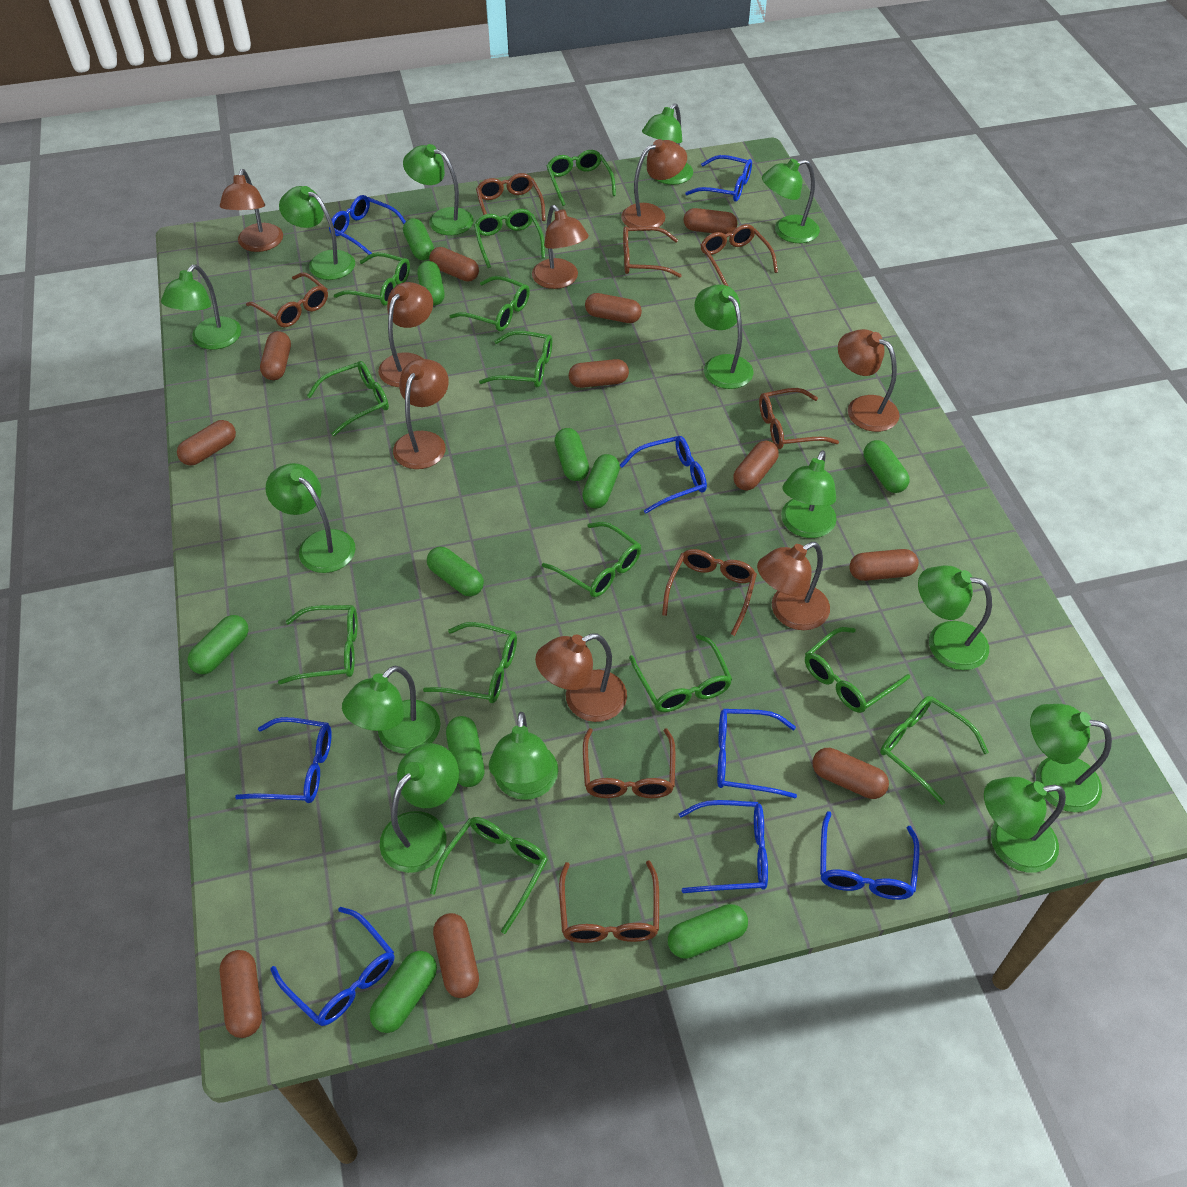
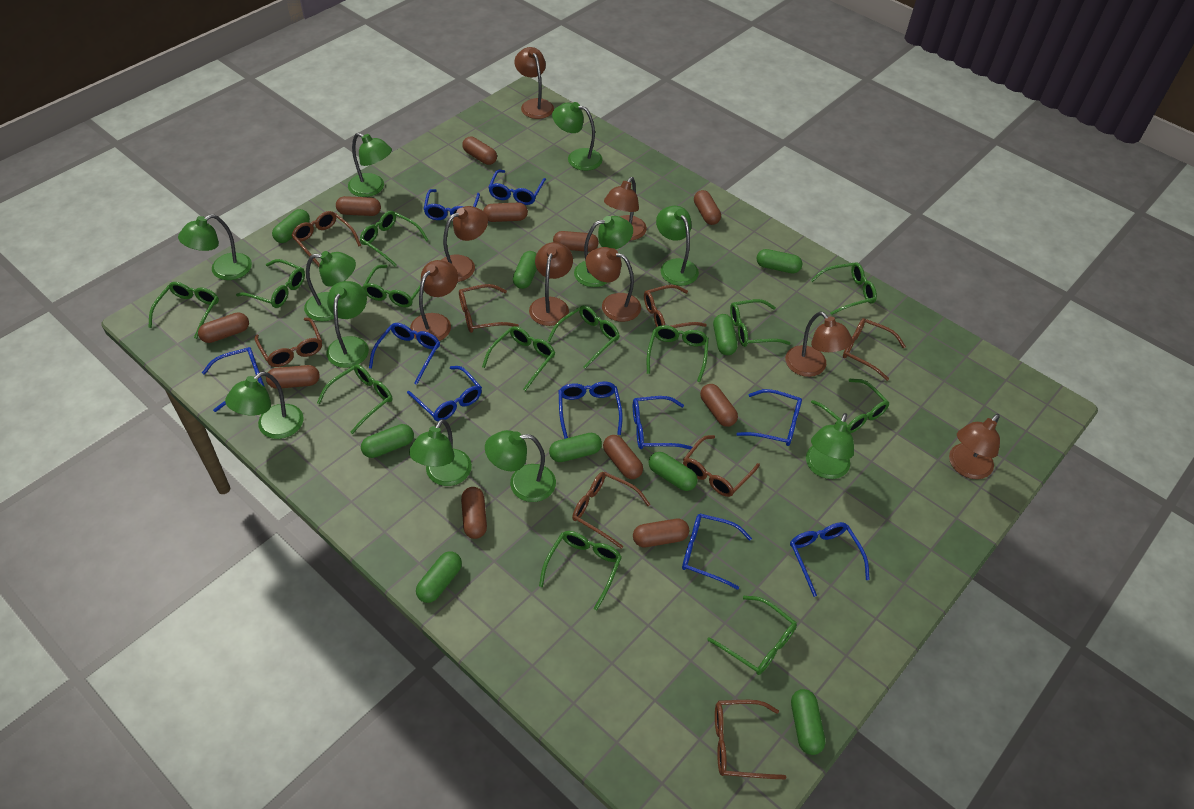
blue glasses: [235,717,332,803] [271,907,394,1026] [329,195,406,255] [620,436,707,514] [678,800,768,893] [685,155,752,202] [717,709,797,799] [820,811,920,900] = 8 -> [202,347,265,412] [369,323,440,385] [407,366,482,421] [424,189,480,220] [488,170,546,205] [559,382,623,439] [633,396,692,450] [682,514,752,590] [736,389,802,446] [790,522,870,597] = 10
green capsule: [187,615,249,674] [370,951,437,1033] [403,218,434,260] [417,261,445,306] [427,547,484,596] [446,716,485,787] [554,428,589,481] [582,454,620,508] [668,904,748,959] [864,440,910,493] = 10 -> [272,209,310,243] [361,424,414,458] [416,551,462,603] [513,251,537,289] [549,433,602,462] [649,452,698,491] [713,314,738,355] [757,249,802,274] [791,689,825,755] = 9
green lamp: [161,264,242,350] [265,463,355,573] [279,186,355,280] [342,665,440,754] [380,743,459,873] [403,144,474,235] [489,712,558,800] [642,103,693,185] [695,285,753,389] [762,159,820,243] [781,450,837,538] [918,566,992,670] [984,777,1066,873] [1030,704,1112,812] = 14 -> [178,214,252,280] [225,372,304,439] [304,251,356,321] [326,281,369,368] [348,133,392,197] [409,419,472,486] [485,430,556,502] [552,102,602,171] [574,216,633,287] [656,206,699,286] [806,413,854,479] = 11

